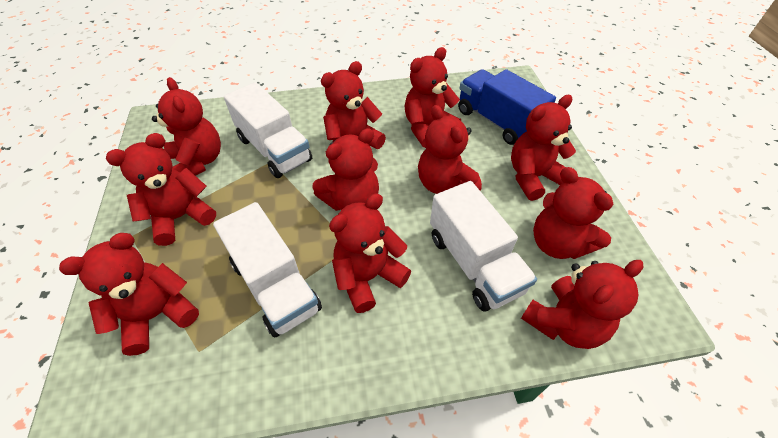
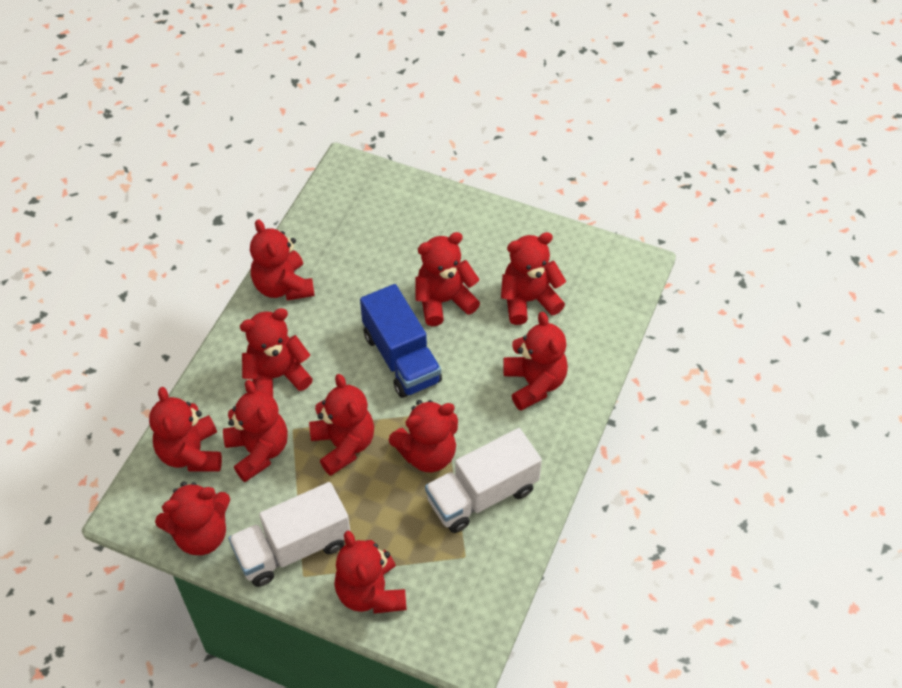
white truck: [213,202,322,338] [224,82,312,178] [430,181,537,312] = 3 -> [228,482,351,587] [425,428,542,533] = 2

